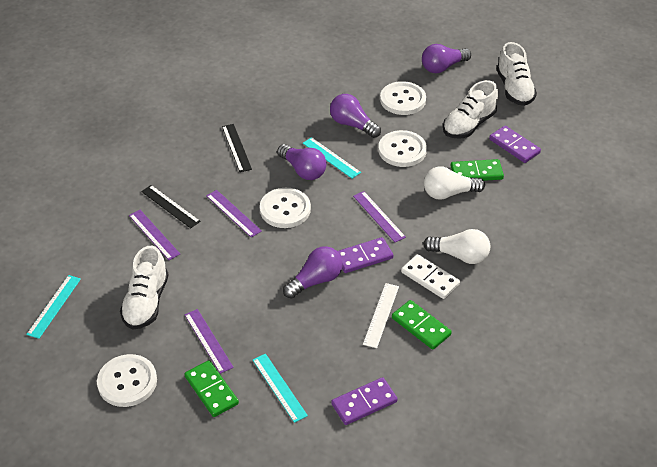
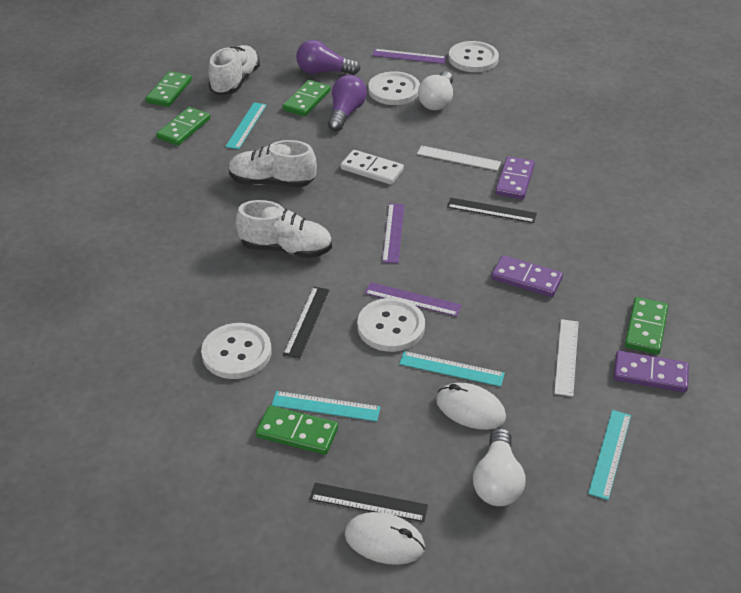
black ruler: [141,185,201,228] [222,124,252,172] = 2 -> [283,286,329,358] [310,483,428,522] [447,198,537,223] = 3
green domino: [185,360,239,417] [392,300,452,350] [451,159,504,181] = 3 -> [145,71,192,107] [156,107,210,146] [256,405,338,455] [283,80,331,116] [625,297,668,354] = 5
purple light bulb: [277,144,327,180] [283,246,342,299] [330,94,381,138] [422,44,471,73] = 4 -> [296,40,360,75] [328,75,367,131] = 2
purple ruler: [129,210,180,260] [185,309,234,374] [206,190,262,238] [353,191,406,242] = 4 -> [364,282,462,317] [372,49,446,64] [382,203,404,263] = 3
turquoise ruler: [26,275,81,339] [253,354,308,423] [303,137,361,179] = 3 -> [225,102,267,149] [272,391,381,421] [399,351,505,387] [588,410,631,500] = 4
white mouse: none = 0 -> [345,512,425,565] [436,383,506,430] = 2
white ruler: [363,283,399,348] = 1 -> [417,146,501,171] [554,319,579,397] = 2

